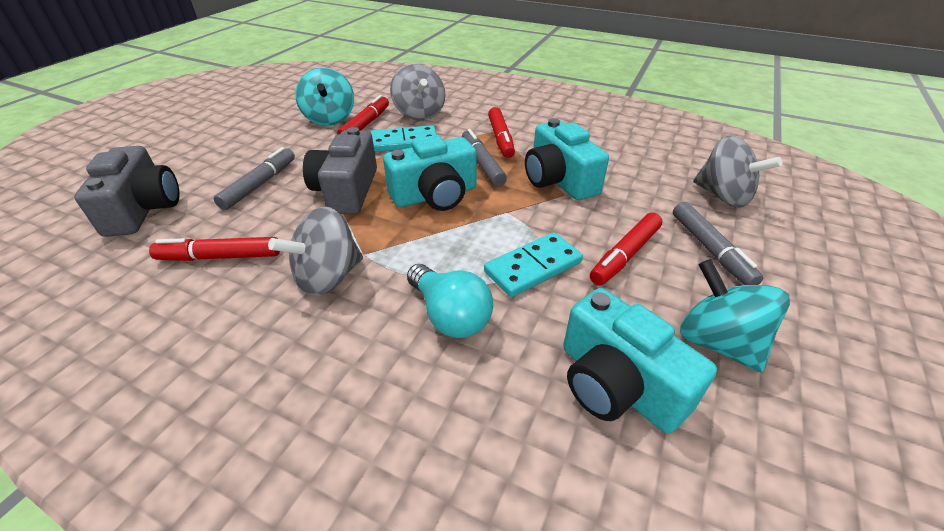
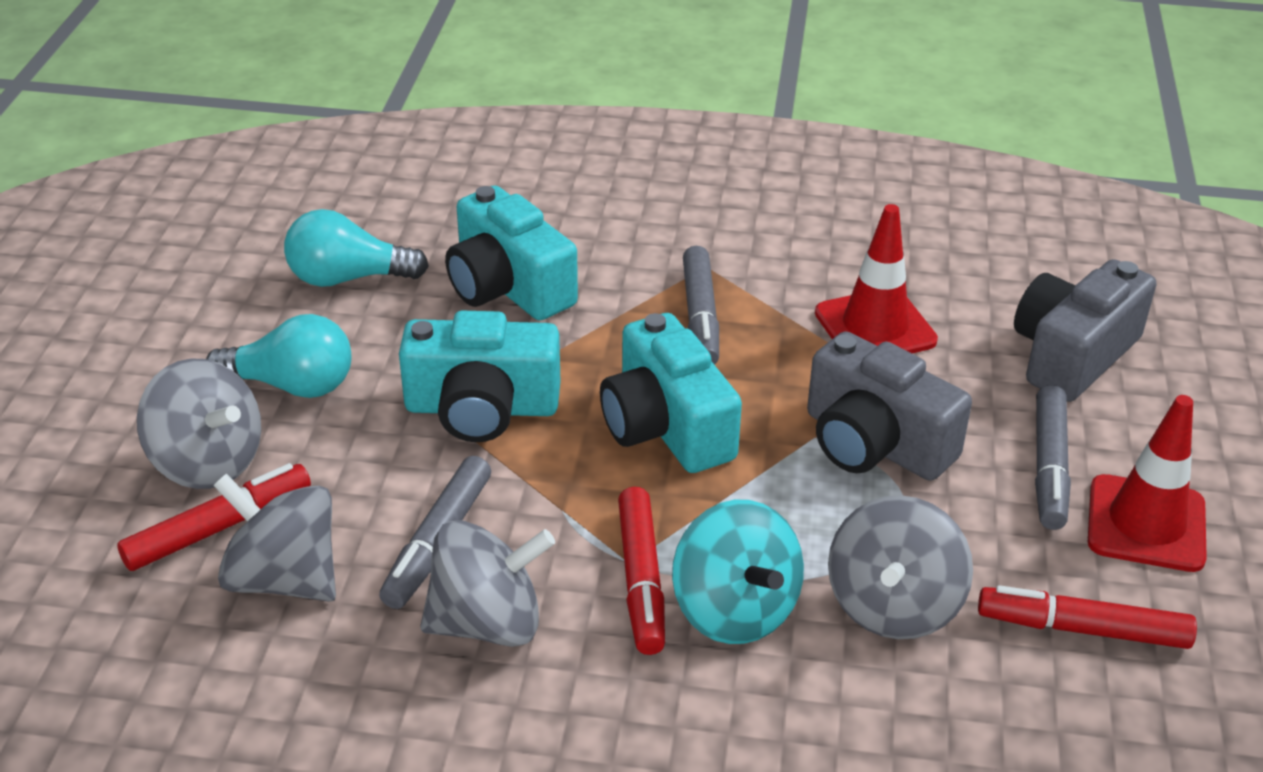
grey spinning top: [268,207,363,296] [390,64,445,121] [693,135,782,208] = 3 -> [137,358,261,489] [213,473,336,601] [420,520,555,647] [828,495,973,639] = 4
red marker: [149,237,280,261] [337,95,389,135] [488,107,515,158] [590,213,662,285] = 4 -> [117,463,311,571] [618,487,665,655] [978,585,1197,649] = 3
red traffic cone: none = 0 -> [815,204,938,353] [1088,395,1207,572] = 2
turquoise domino: [370,125,437,152] [484,232,583,297] = 2 -> none = 0
turquoise light bulb: [407,264,493,338] = 1 -> [206,314,351,398] [284,209,429,287] = 2
turquoise spinning top: [295,68,354,125] [680,259,790,373] = 2 -> [672,500,804,644] = 1

